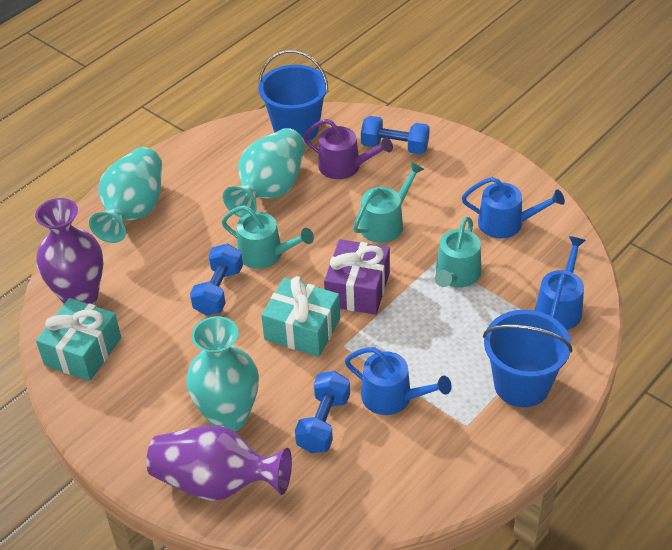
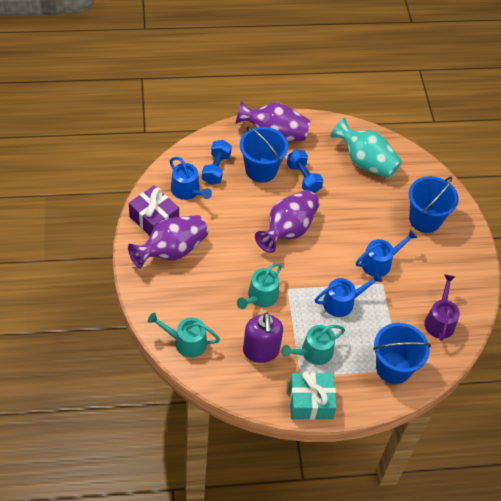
blue bucket: [259,50,328,141] [483,310,572,407] = 2 -> [240,126,288,182] [373,323,431,384] [409,176,458,233] = 3
blue dumbbell: [190,243,243,316] [295,371,350,453] [361,116,430,155] = 3 -> [202,140,232,185] [287,150,323,193] = 2
purple soap dispenser: none = 0 -> [243,312,283,363] = 1
purple vase: [35,198,103,304] [146,426,292,501] = 2 -> [128,215,208,269] [235,101,311,142] [255,190,320,253] = 3
turquoise gift: [36,298,121,381] [261,276,340,357] = 2 -> [289,372,337,420] = 1
turquoise vase: [89,147,162,243] [186,316,259,431] [223,128,305,218] = 3 -> [330,118,402,178] = 1

